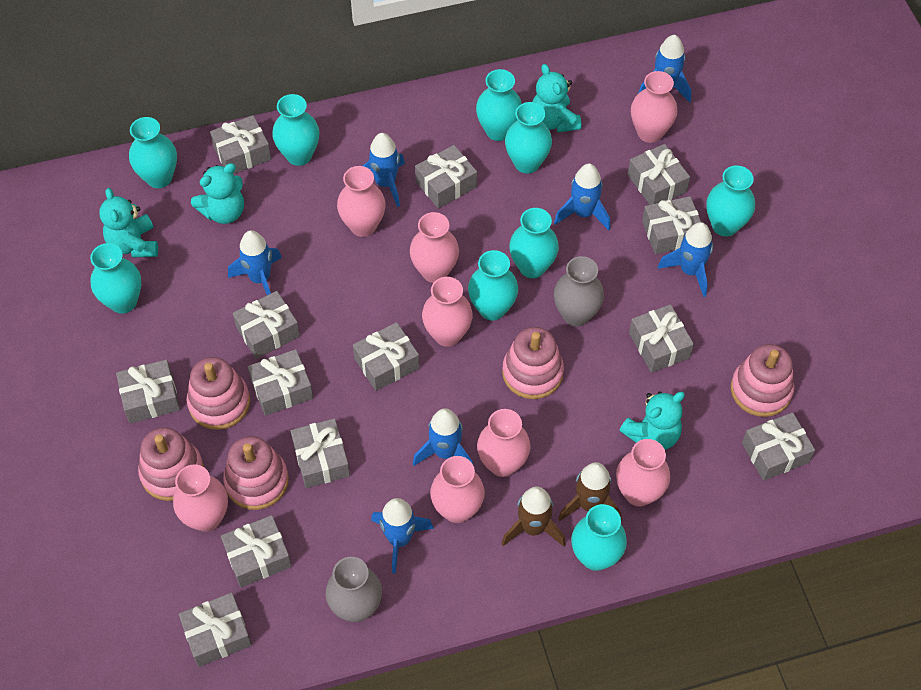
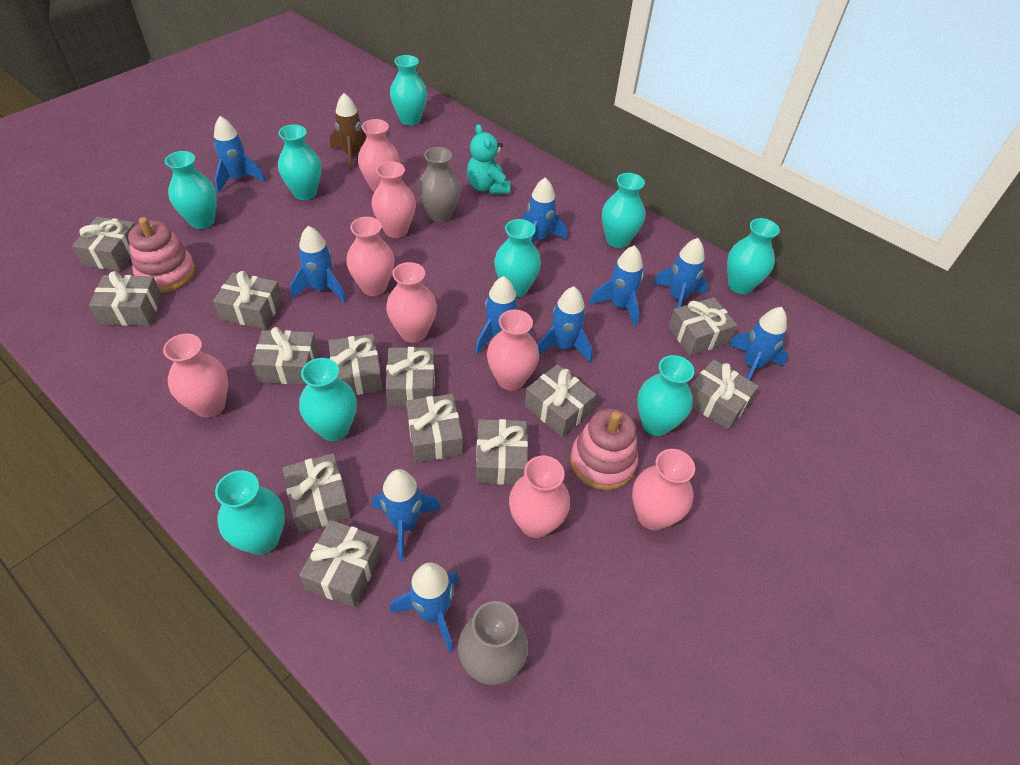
blue rocket: [228,230,282,295] [363,133,405,207] [371,498,434,574] [413,408,473,466] [554,163,610,230] [639,35,691,103] [658,222,713,297] = 7 -> [214,116,266,193] [290,226,346,302] [372,469,441,562] [390,563,459,653] [475,276,531,354] [523,177,567,245] [537,286,593,363] [589,245,643,327] [653,238,708,308] [729,307,788,380] = 10
brown rocket: [501,487,565,547] [558,462,622,522] = 2 -> [330,93,367,171] = 1
pink stacking toy: [138,427,204,501] [187,357,250,430] [223,436,289,510] [502,327,564,399] [731,344,795,417] = 5 -> [128,217,195,293] [570,408,638,490] = 2
turquoise teddy bear: [99,188,158,258] [191,163,244,224] [532,64,581,132] [620,392,685,450] = 4 -> [467,124,510,194] = 1

